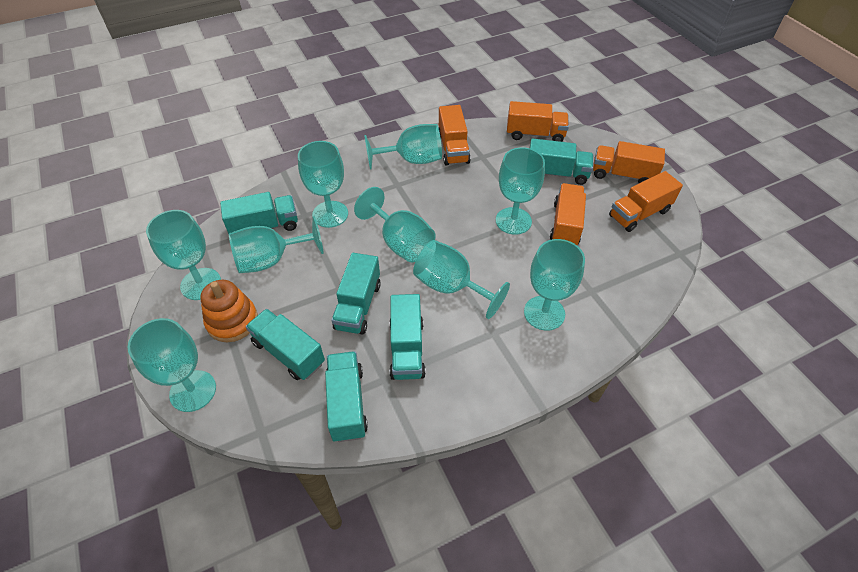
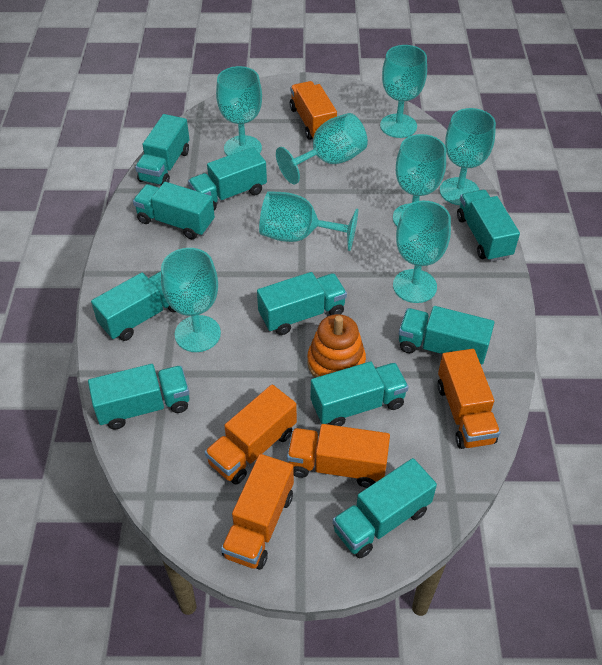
turquoise goblet: [128,318,216,412] [146,210,221,300] [229,216,324,273] [298,141,348,228] [354,187,435,262] [364,124,442,169] [413,240,510,319] [496,147,545,235] [524,239,585,331] = 9 -> [161,248,221,352] [216,66,262,156] [259,191,358,251] [276,113,368,185] [380,45,427,138] [393,134,446,226] [393,201,451,303] [440,108,496,205] = 8
turquoise truck: [220,192,298,234] [246,309,325,380] [325,351,368,442] [331,253,381,335] [389,294,426,380] [530,139,593,185] = 6 -> [88,364,189,430] [91,271,176,341] [133,182,215,239] [135,114,190,185] [188,147,267,210] [257,272,347,335] [311,361,409,426] [333,458,437,558] [399,306,494,364] [457,190,520,262] = 10

